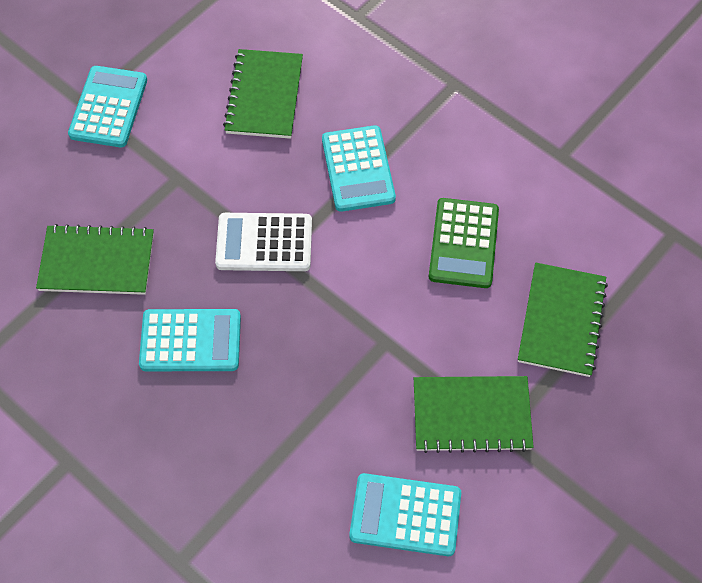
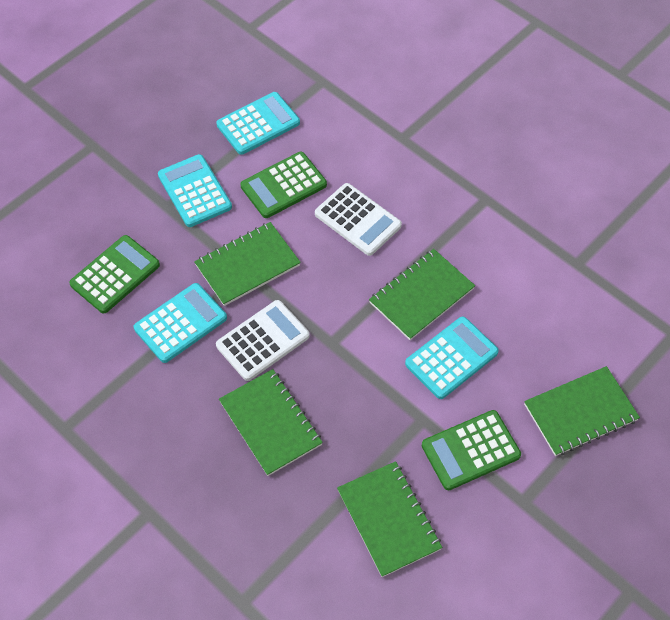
green calculator: [429,198,499,288] = 1 -> [69,235,160,313] [240,152,327,218] [422,410,521,490] = 3
green notebook: [36,224,154,295] [223,49,303,139] [414,376,534,453] [518,263,608,377] = 4 -> [194,222,301,306] [219,369,323,476] [337,461,442,577] [369,249,475,340] [524,366,640,456] = 5
white calculator: [215,213,312,271] = 1 -> [216,300,310,381] [315,183,402,256] = 2

